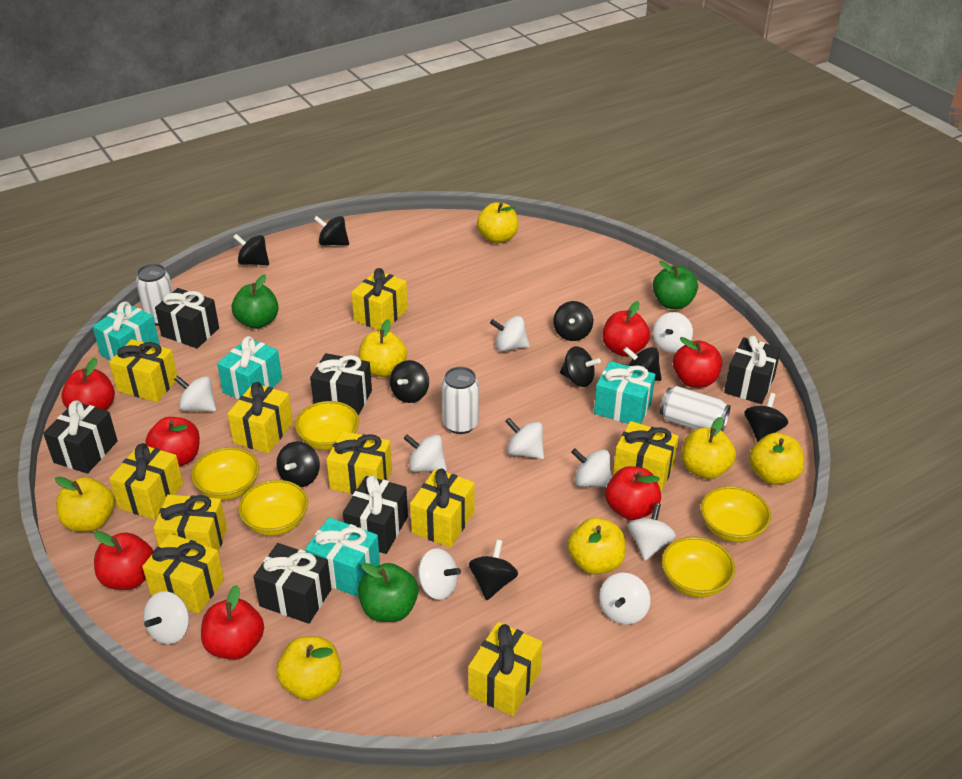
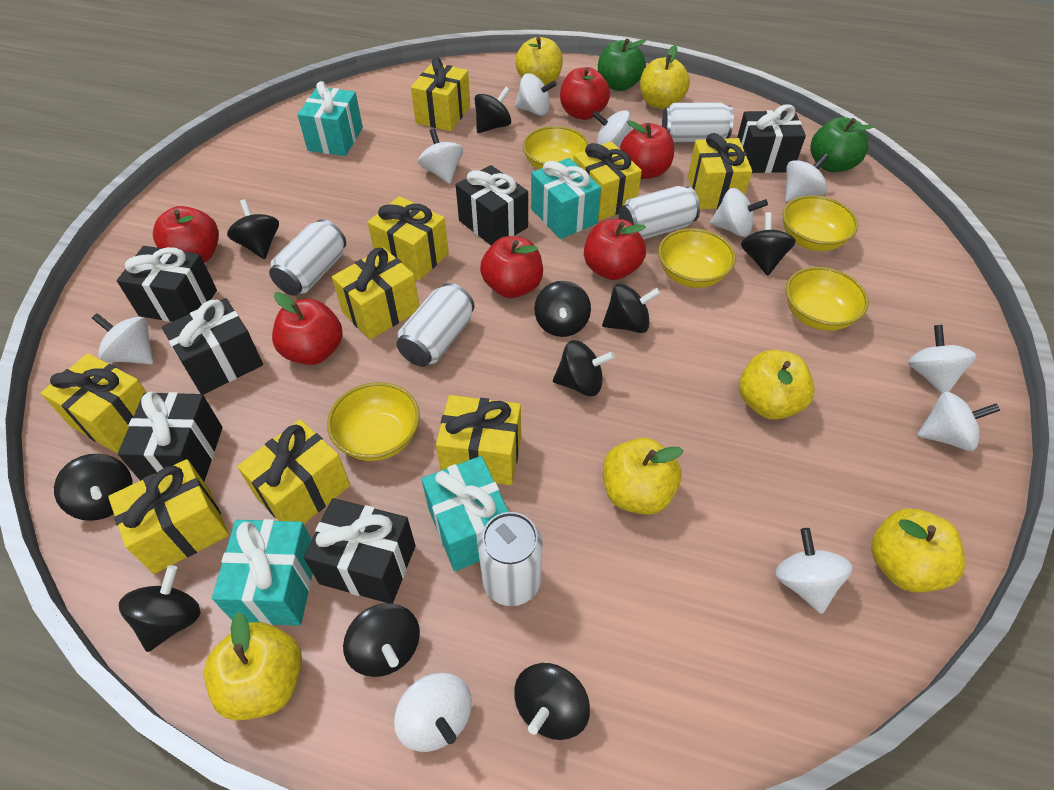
black spinning top: [233,234,269,265] [277,441,320,487] [314,216,349,246] [390,360,429,403] [469,540,518,600] [553,301,593,341] [560,346,601,387] [623,347,662,381] [744,393,788,442] = 9 -> [54,454,133,521] [119,565,201,652] [227,199,279,259] [343,603,420,677] [475,87,511,133] [514,663,590,740] [534,281,591,337] [553,340,615,396] [602,284,661,333] [741,212,796,276] = 10
green apple: [232,274,279,329] [358,562,419,622] [653,261,698,309] = 3 -> [598,38,646,91] [810,117,873,172] = 2
red apple: [61,357,115,410] [94,531,153,590] [145,417,200,467] [201,585,264,660] [603,301,650,357] [605,466,661,520] [673,337,722,388] = 7 -> [153,206,219,263] [272,292,343,365] [480,236,543,298] [560,67,610,120] [584,219,646,280] [620,120,674,179] = 6
white can: [136,264,173,326] [442,367,479,434] [660,386,731,432] = 3 -> [269,219,346,296] [397,283,475,367] [478,512,543,606] [619,186,700,239] [662,102,734,142] = 5
yellow apple: [55,477,115,532] [276,636,341,700] [359,319,407,377] [477,202,518,243] [568,518,626,574] [682,417,736,479] [749,433,804,485] = 7 -> [204,612,302,720] [515,36,563,85] [603,438,683,515] [640,45,690,109] [739,350,815,420] [871,508,965,592] = 6
yellow gift: [109,339,177,402] [109,443,183,520] [142,534,224,614] [153,495,227,552] [228,382,293,454] [326,431,392,494] [351,268,408,331] [410,469,475,548] [468,622,542,716] [613,421,679,492] = 10 -> [41,353,147,454] [108,459,229,574] [237,420,350,524] [332,248,420,340] [368,196,449,280] [411,57,471,131] [436,395,521,485] [573,141,642,221] [688,133,752,209] = 9

